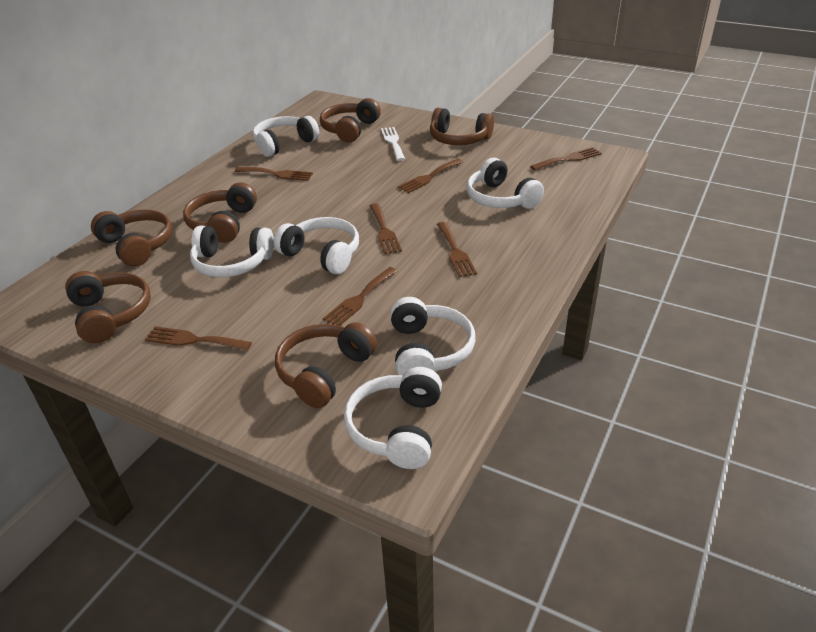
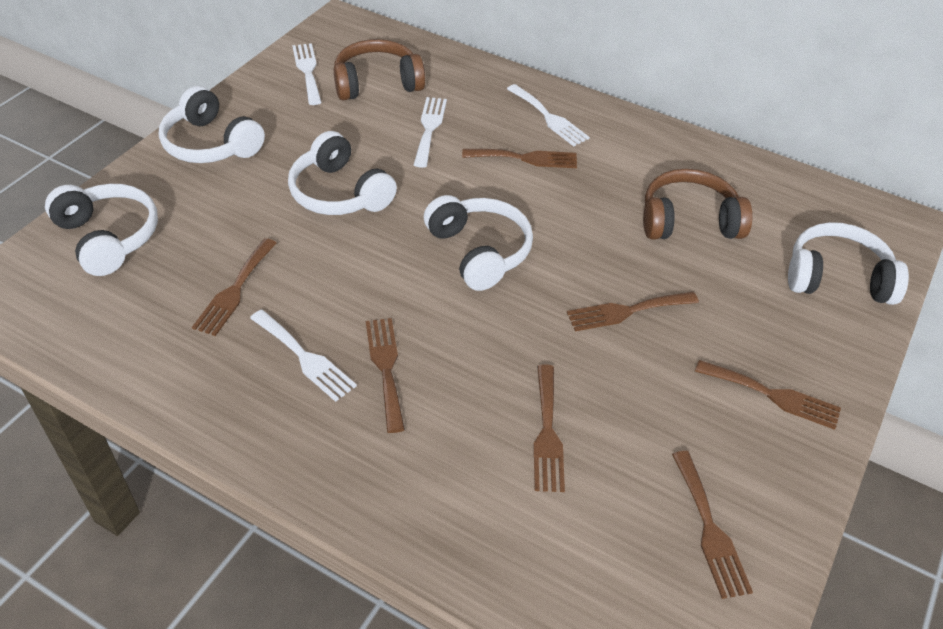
brown headphones: [65,271,151,343] [91,210,172,267] [183,182,257,243] [275,322,377,408] [320,98,381,142] [430,108,494,145] = 6 -> [334,39,425,100] [643,169,753,240] = 2
white fork: [381,127,405,161] = 1 -> [250,309,357,402] [292,43,322,105] [414,97,447,168] [507,84,590,146] = 4
white headphones: [190,225,274,278] [252,116,319,157] [273,217,359,274] [344,367,442,469] [390,297,475,375] [466,158,544,209] = 6 -> [45,184,158,276] [159,86,265,163] [288,131,397,215] [424,195,533,291] [788,222,909,305] = 5

